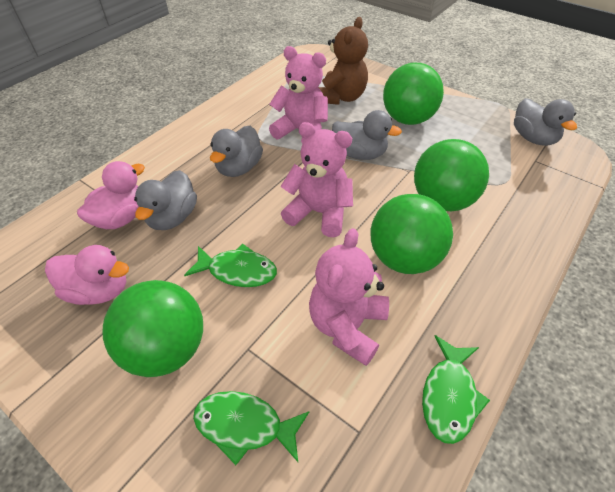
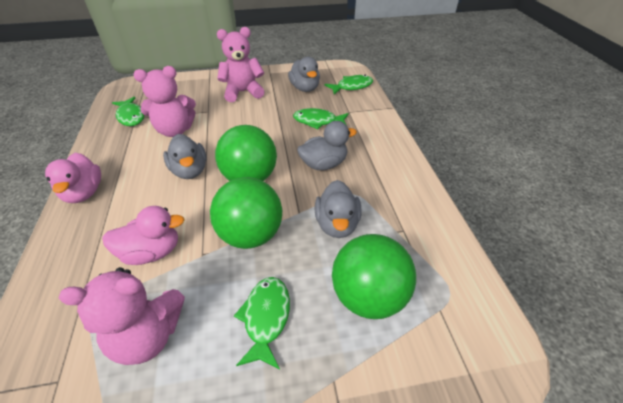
brown teddy bear: [318,17,368,105] = 1 -> none = 0
green ball: [102,280,203,377] [371,194,453,274] [383,63,444,125] [414,139,489,211] = 4 -> [210,177,282,249] [215,125,277,181] [332,234,416,319] = 3
green fish: [184,244,277,287] [193,391,310,465] [422,335,490,444] = 3 -> [112,97,145,126] [234,277,290,369] [293,108,349,129] [325,75,373,95] = 4

